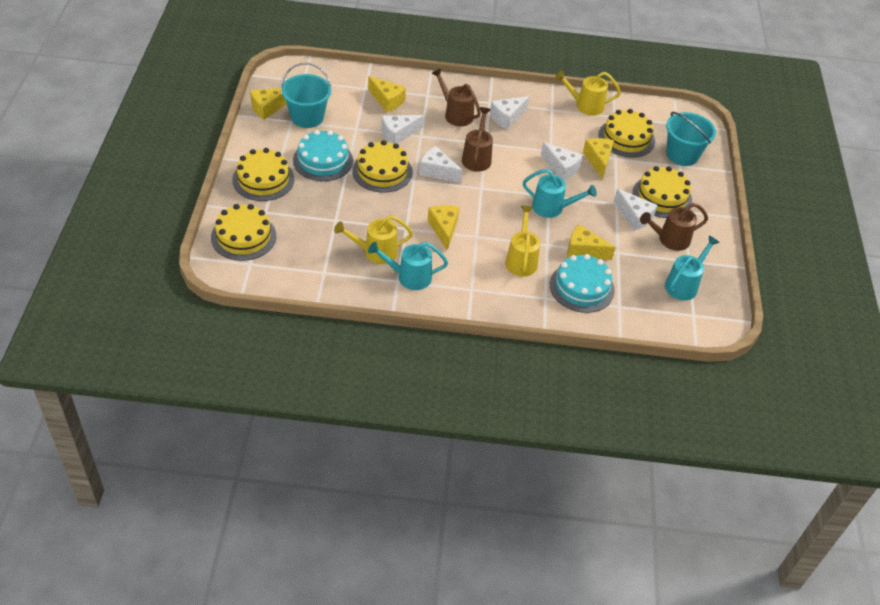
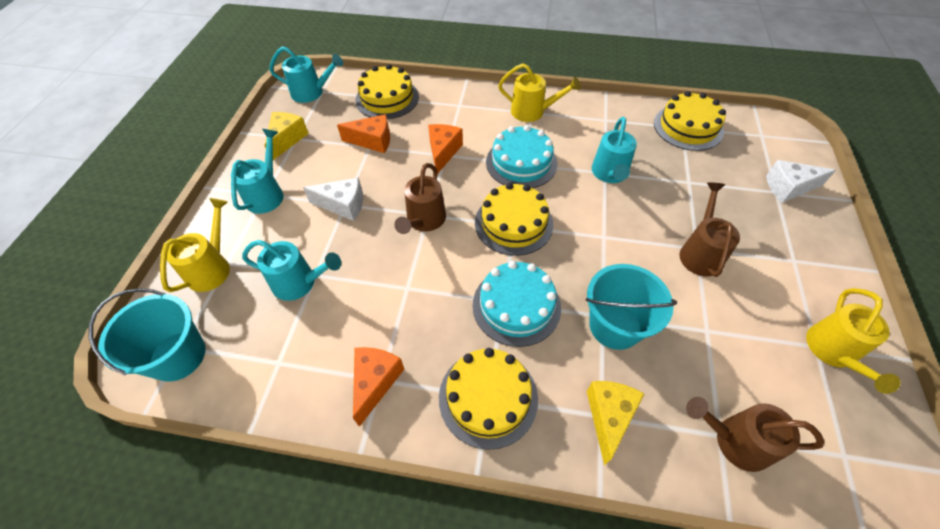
orange cheese: none = 0 -> [337,114,390,153] [353,347,404,427] [428,124,463,174] = 3
turquoise watering can: [368,242,448,290] [523,169,597,218] [665,236,720,301] = 3 -> [231,129,284,214] [242,240,341,301] [269,46,343,103] [592,117,637,183] = 4
white cheese: [382,115,423,144] [419,146,463,183] [490,96,529,129] [541,142,583,180] [614,189,658,231] = 5 -> [303,177,363,221] [766,160,836,203] = 2
yellow cake: [211,204,276,261] [232,148,294,201] [352,140,413,193] [598,109,655,158] [632,166,692,218] = 5 -> [355,64,419,119] [439,348,538,450] [475,183,553,256] [654,91,726,151] = 4
yellow cheese: [250,88,287,120] [368,76,406,112] [428,205,459,250] [567,224,616,260] [583,138,614,179] = 5 -> [264,112,309,160] [587,381,644,466] = 2

